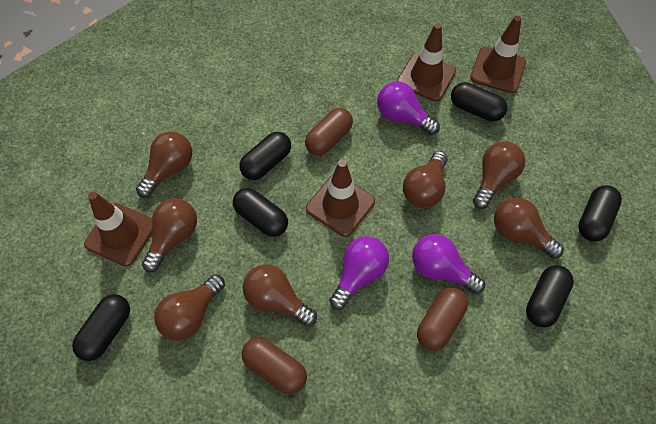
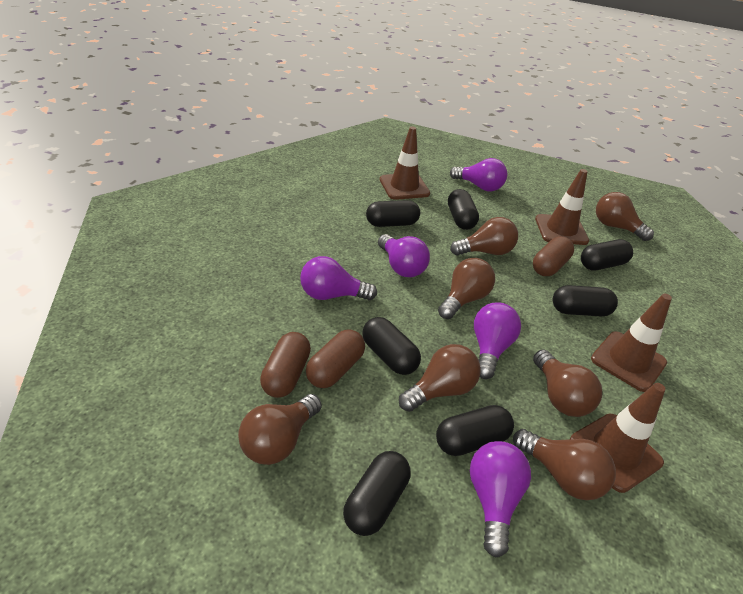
black capsule: [72,294,130,361] [233,188,288,237] [239,132,291,180] [451,82,507,122] [526,265,574,328] [578,185,622,242] = 6 -> [343,451,410,536] [362,317,421,375] [366,200,420,227] [436,405,514,456] [448,189,479,230] [553,285,618,316] [581,239,633,271] = 7
purple light bulb: [329,236,389,310] [377,82,440,135] [412,234,485,294] = 3 -> [300,256,377,300] [378,234,430,277] [450,158,507,191] [470,441,531,558] [474,302,521,379] = 5

